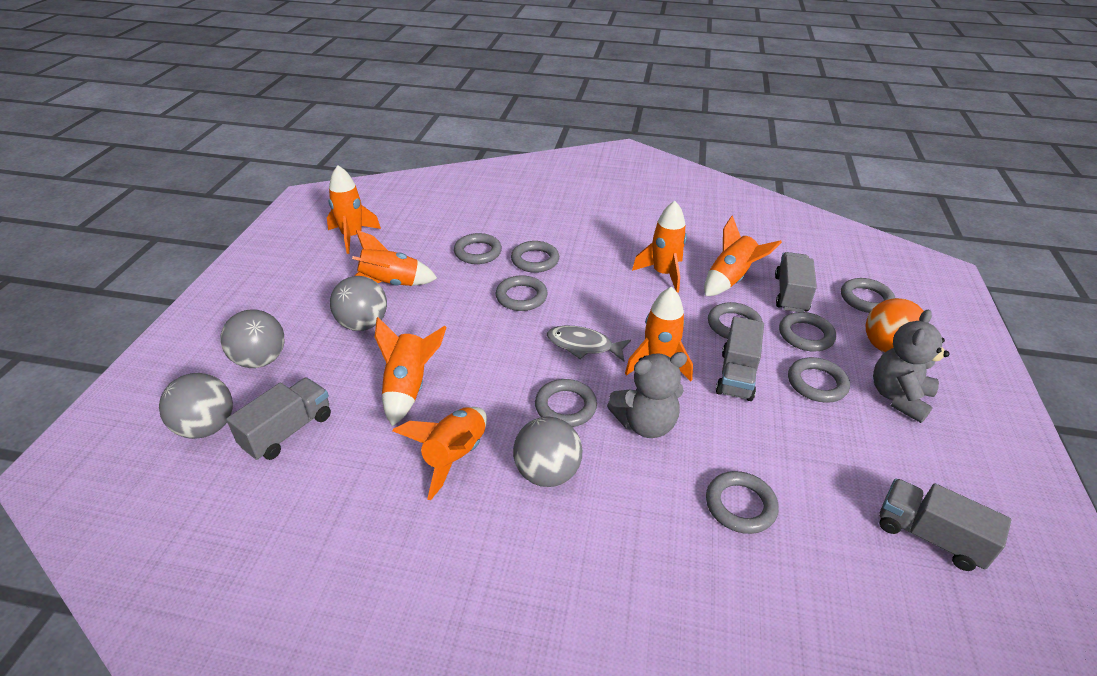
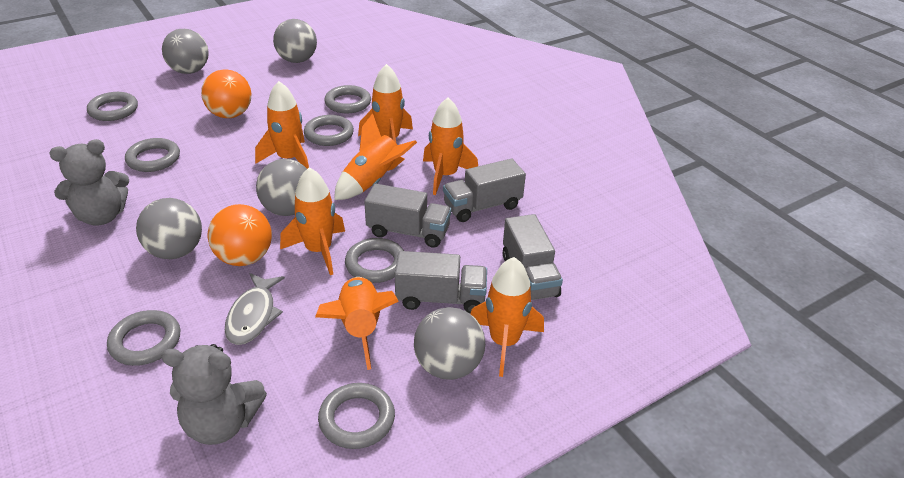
grey ball: [159,373,233,439] [220,309,284,368] [330,276,387,331] [513,417,582,487] = 4 -> [136,198,202,259] [162,29,209,74] [256,159,307,216] [273,19,317,63] [414,307,485,380] = 5
grey ring: [454,233,502,264] [496,275,548,311] [511,241,559,273] [535,379,597,427] [706,471,779,534] [708,302,763,339] [779,312,836,352] [788,357,850,403] [841,278,895,313] = 9 -> [87,92,138,121] [107,310,180,366] [125,138,180,172] [304,115,354,146] [318,383,395,449] [324,85,371,113] [345,238,404,283] = 7
orange ball: [866,298,924,352] = 1 -> [201,70,251,118] [208,204,272,266] = 2

